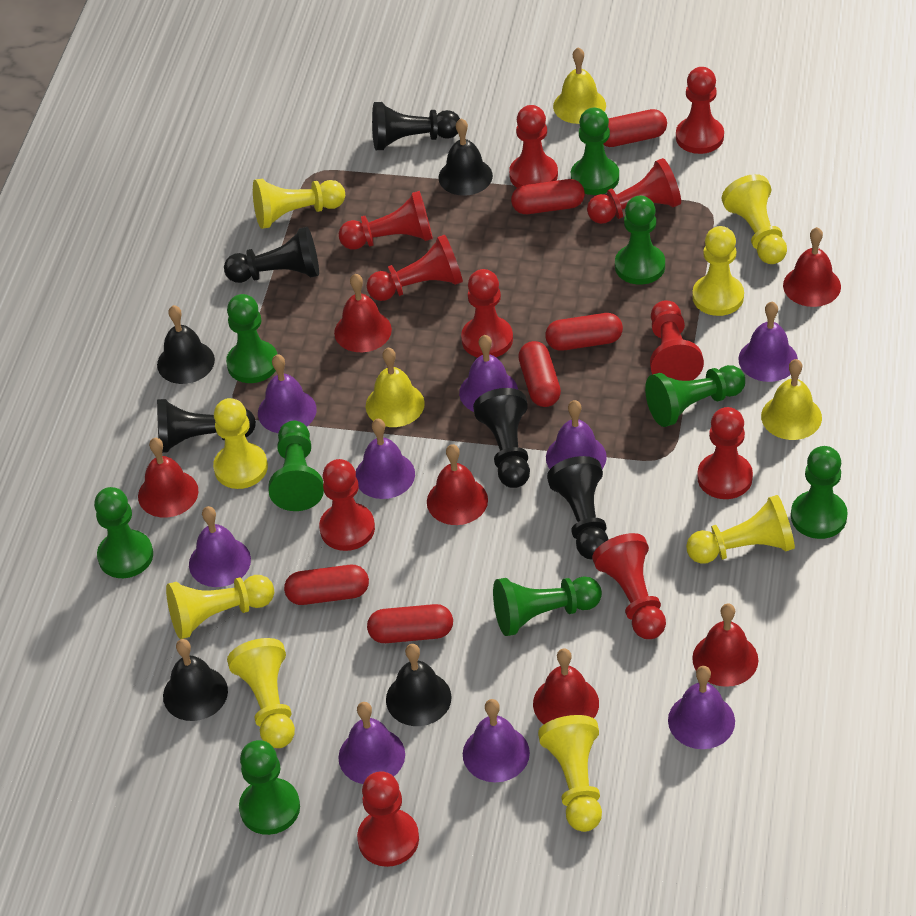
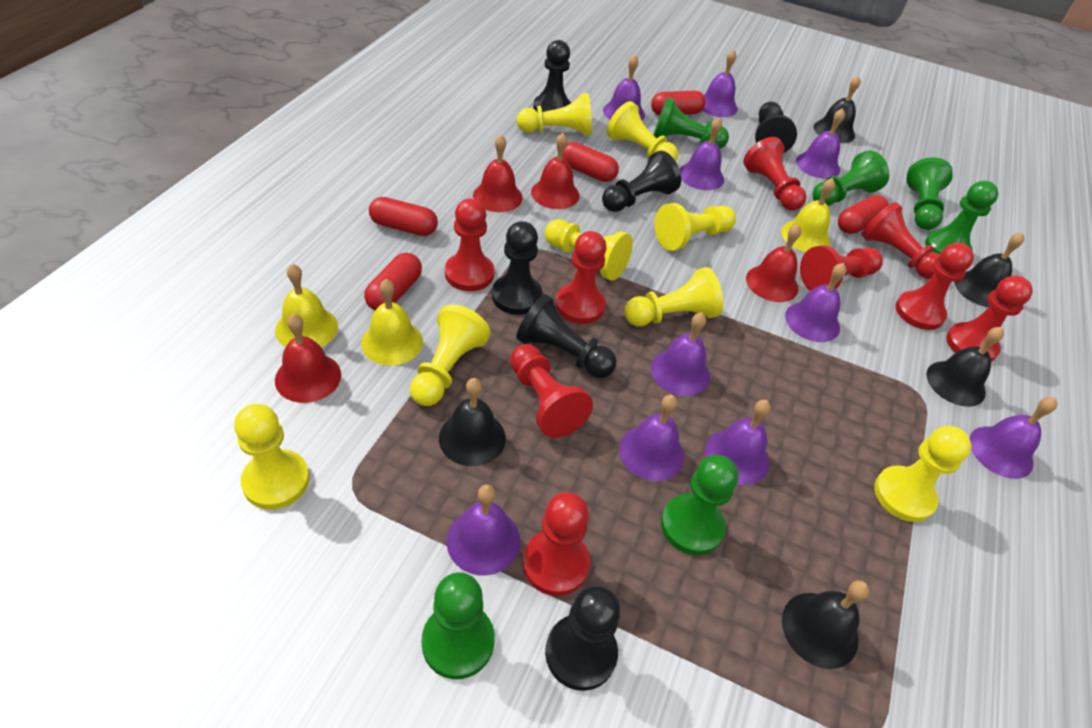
black bell: [157,305,215,384] [163,639,228,721] [386,644,452,726] [438,118,493,196] = 4 -> [439,378,506,466] [782,580,869,669] [814,76,861,143] [926,327,1004,407] [954,232,1024,307] = 5
black pawn: [157,399,256,453] [224,227,319,283] [372,102,460,150] [473,388,530,488] [547,456,609,559] = 5 -> [492,221,542,315] [516,294,617,378] [533,40,571,112] [545,585,620,691] [602,151,681,212] [755,101,797,153] = 6
green pawn: [94,487,153,578] [226,294,277,383] [239,740,300,835] [268,421,324,511] [493,576,602,636] [571,108,619,195] [615,196,665,285] [645,365,745,427] [791,446,848,539] = 9 -> [421,572,495,679] [653,97,729,149] [661,455,738,555] [812,150,889,206] [907,157,953,230] [925,181,999,254] = 6
purple bell: [189,506,251,587] [258,354,317,433] [338,702,405,784] [356,419,415,499] [459,335,518,412] [463,699,530,782] [546,400,607,469] [668,666,735,749] [738,302,798,382] = 9 -> [447,484,520,576] [603,55,645,121] [619,395,684,481] [651,312,710,396] [679,117,724,190] [702,49,738,117] [705,400,771,485] [785,263,847,342] [796,108,845,179] [969,397,1057,479] = 10
red bell: [138,438,199,518] [334,274,392,352] [427,444,488,525] [533,648,599,724] [692,603,758,687] [783,227,841,307] = 6 -> [275,314,341,403] [473,135,523,212] [531,133,580,209] [746,224,801,302] = 4
red capsule: [284,565,369,605] [367,604,453,643] [511,179,585,214] [518,341,561,407] [545,313,623,351] [603,109,667,147] = 6 -> [364,253,422,310] [369,197,438,236] [563,142,619,182] [651,91,706,115] [838,195,889,234] = 5
red pawn: [319,459,375,551] [339,191,433,250] [357,771,419,867] [367,235,463,301] [461,269,513,358] [509,105,558,188] [587,158,681,224] [592,533,666,639] [650,300,704,381] [676,67,724,154] [697,407,753,499] = 11 -> [445,198,494,291] [510,344,593,438] [522,492,590,596] [555,231,607,324] [743,137,807,211] [800,245,883,291] [861,202,940,279] [895,243,974,330] [946,275,1033,362] = 9

